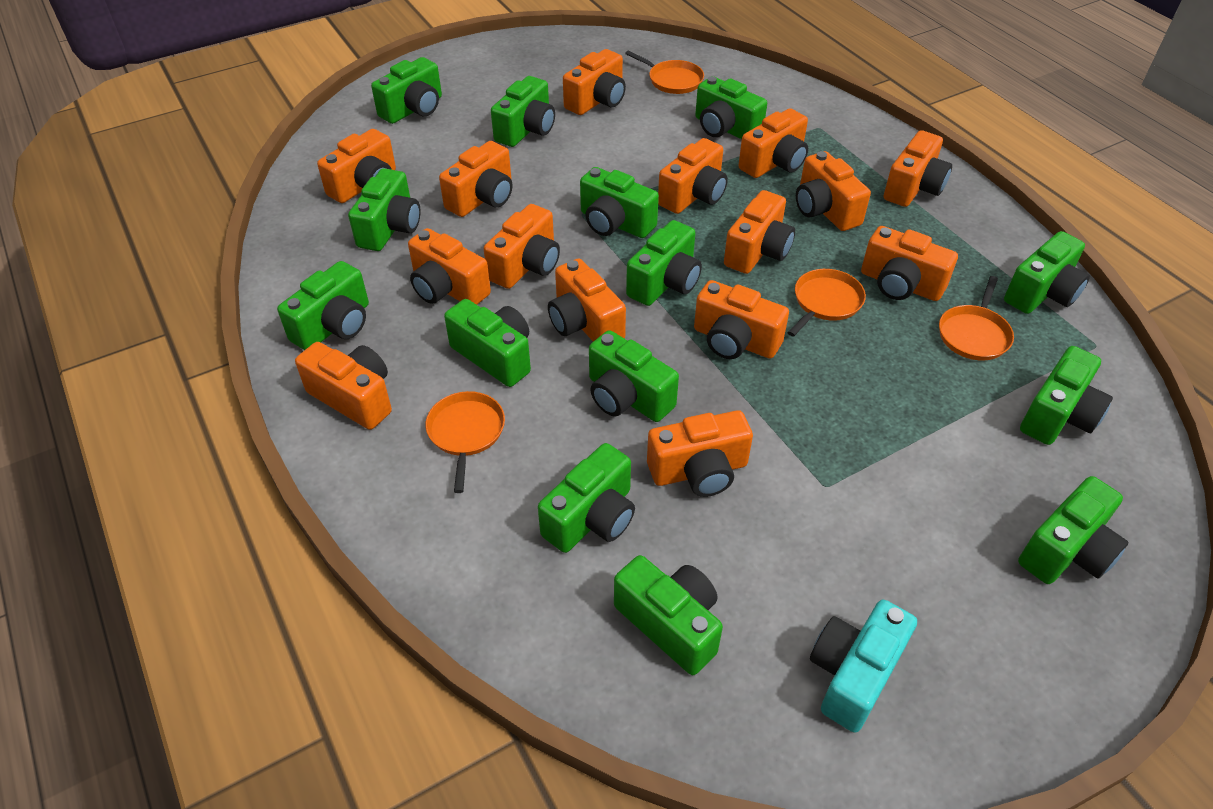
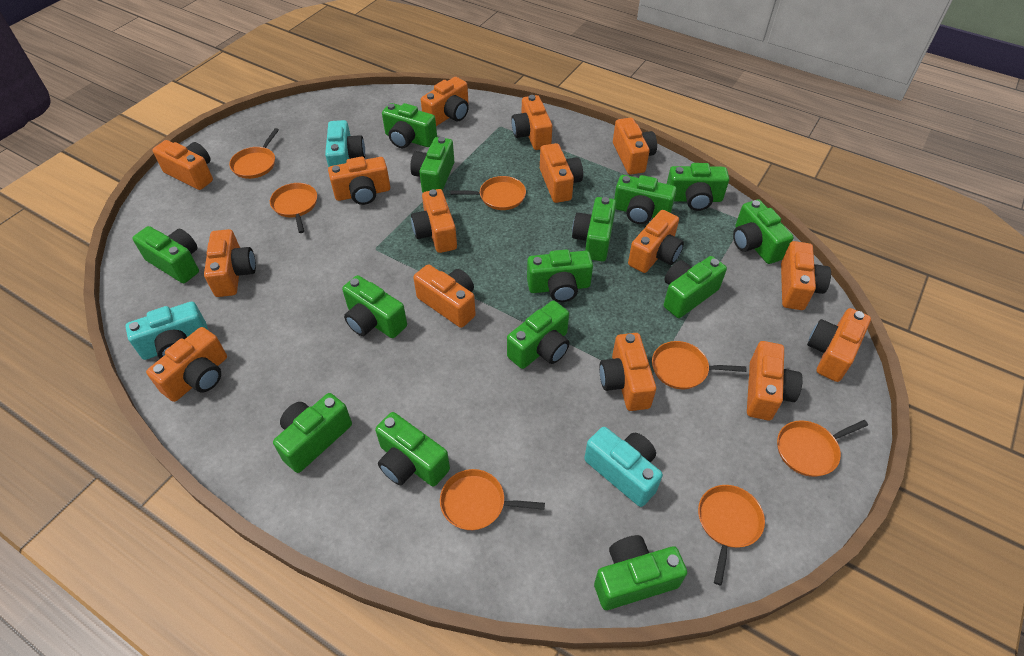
orange pan: [425,391,505,493] [625,51,704,94] [787,269,866,337] [939,276,1014,360] = 4 -> [229,128,279,179] [270,183,317,233] [440,469,545,530] [450,176,526,210] [652,341,746,389] [698,485,765,586] [777,420,868,477] = 7
turquoise camera: [810,599,917,733] = 1 -> [125,301,208,360] [325,120,365,167] [584,427,663,507] = 3

